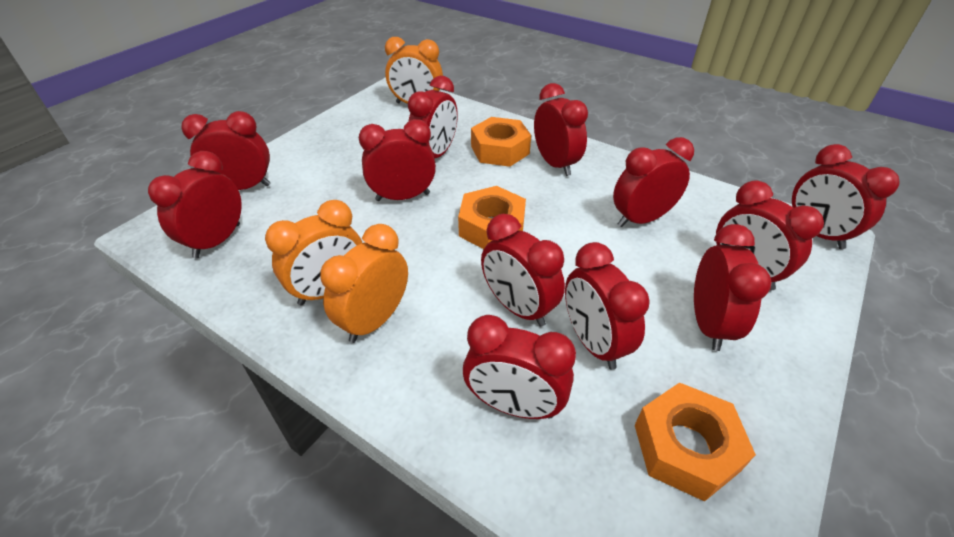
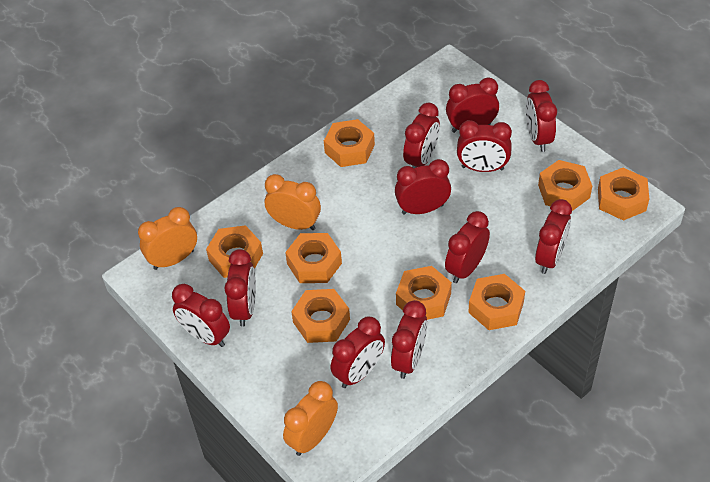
orange nut: [458,186,526,249] [471,117,531,167] [635,383,756,502] = 3 -> [206,225,263,278] [285,233,342,283] [291,289,350,343] [324,119,375,167] [396,266,452,320] [468,274,525,330] [538,160,592,211] [598,168,649,221] = 8
red clock: [148,151,242,258] [181,111,271,190] [359,119,436,201] [408,76,458,158] [463,315,576,419] [481,214,565,327] [534,83,588,176] [565,242,650,370] [613,137,694,227] [694,224,772,351] [716,180,824,290] [792,144,900,249] = 12 -> [172,284,230,347] [224,249,256,327] [331,317,385,388] [391,300,427,379] [395,159,451,215] [403,103,440,168] [445,211,490,283] [446,78,499,133] [457,120,512,172] [526,80,557,152] [535,199,572,274] = 11

